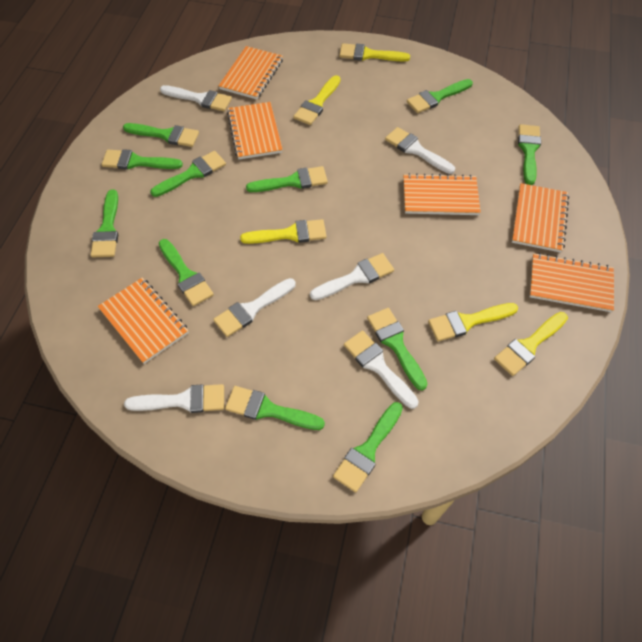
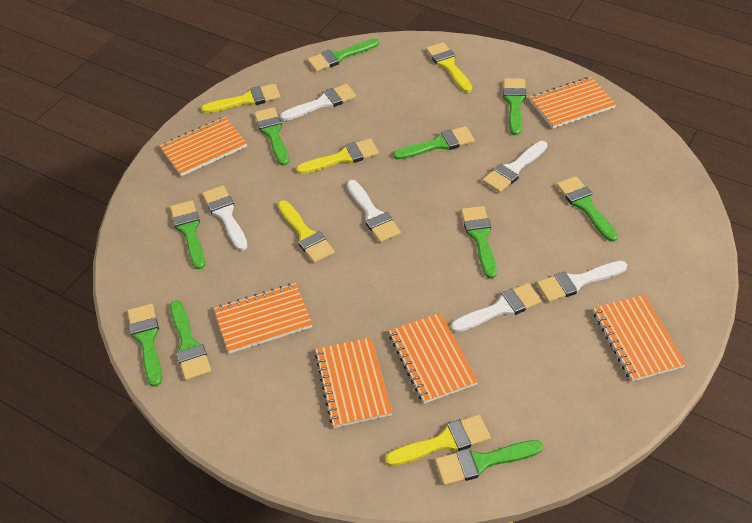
green brush: [91,189,118,257] [102,149,183,170] [123,123,199,147] [150,151,226,197] [159,239,214,306] [225,386,325,430] [246,166,328,192] [333,402,403,492] [367,308,427,391] [407,79,473,113] [518,124,541,185] = 11 -> [127,304,162,387] [170,200,205,269] [170,300,211,381] [254,107,289,166] [307,39,379,72] [393,126,475,160] [435,440,543,485] [461,206,497,279] [503,78,526,135] [557,176,618,242] = 10

